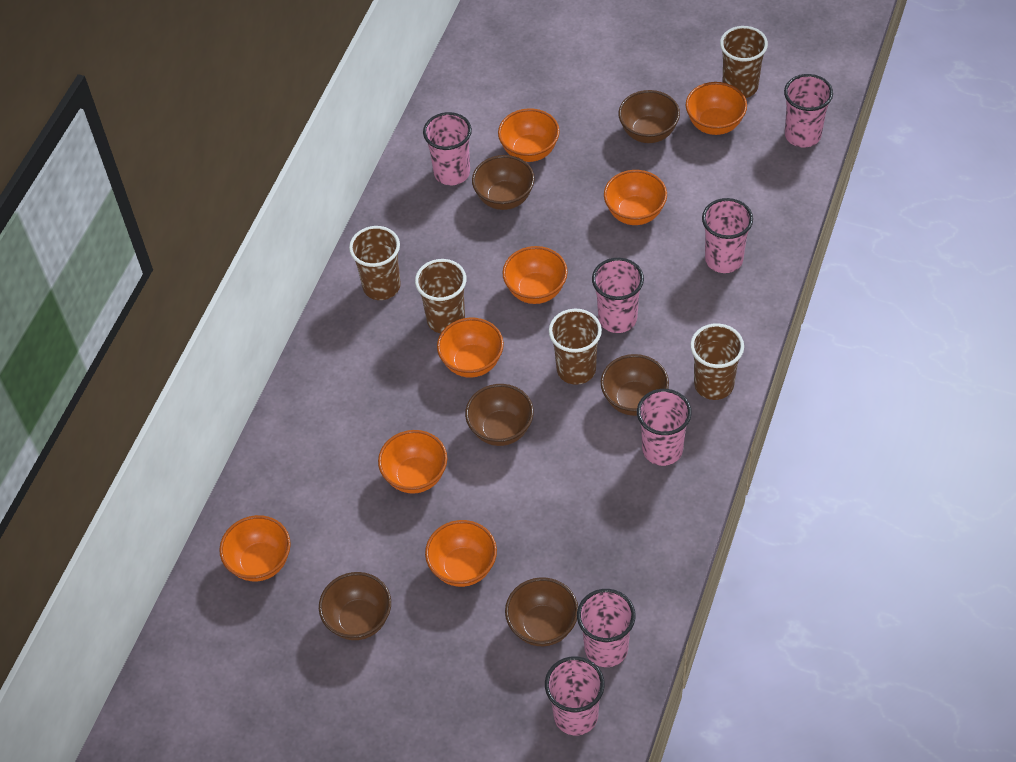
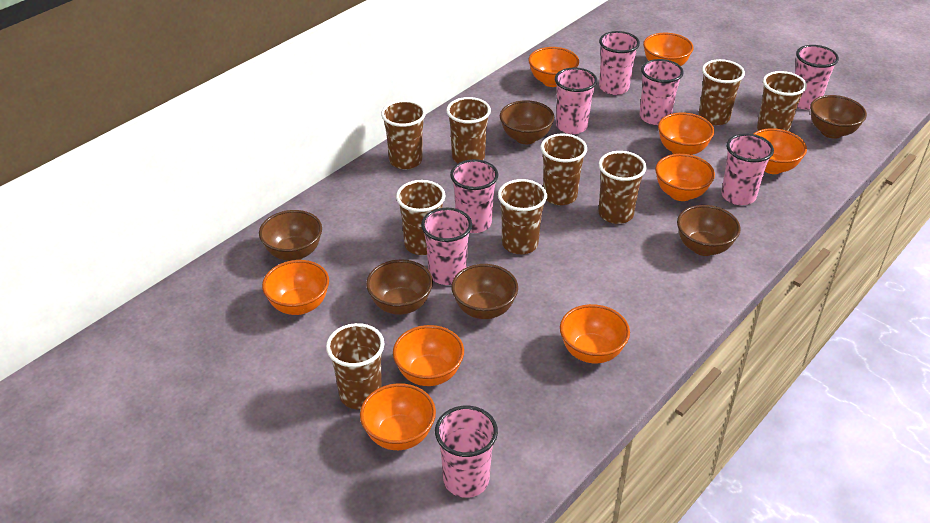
brown cup: [349,226,401,300] [415,259,466,333] [549,309,602,385] [690,323,744,400] [720,26,768,98] = 5 -> [326,323,384,409] [381,100,426,169] [396,180,446,255] [446,97,491,163] [498,179,547,254] [541,133,587,205] [598,151,647,224] [698,59,745,126] [757,71,807,132] = 9
orange bowl: [219,515,291,581] [378,430,447,494] [425,520,497,587] [437,318,504,378] [498,108,560,162] [502,246,568,304] [604,170,667,225] [686,82,747,135] = 8 -> [262,260,329,315] [360,383,436,450] [393,325,464,386] [528,47,579,87] [560,304,630,364] [643,33,694,66] [655,154,715,201] [658,113,714,155] [753,128,807,174] = 9
pink cup: [423,112,472,185] [545,656,605,735] [577,589,636,667] [592,258,644,333] [637,389,692,466] [702,198,753,273] [784,74,833,147] = 7 -> [421,208,472,285] [435,406,498,498] [450,159,498,233] [555,67,597,134] [599,31,640,95] [639,59,684,125] [721,133,774,205] [795,45,839,110] = 8

